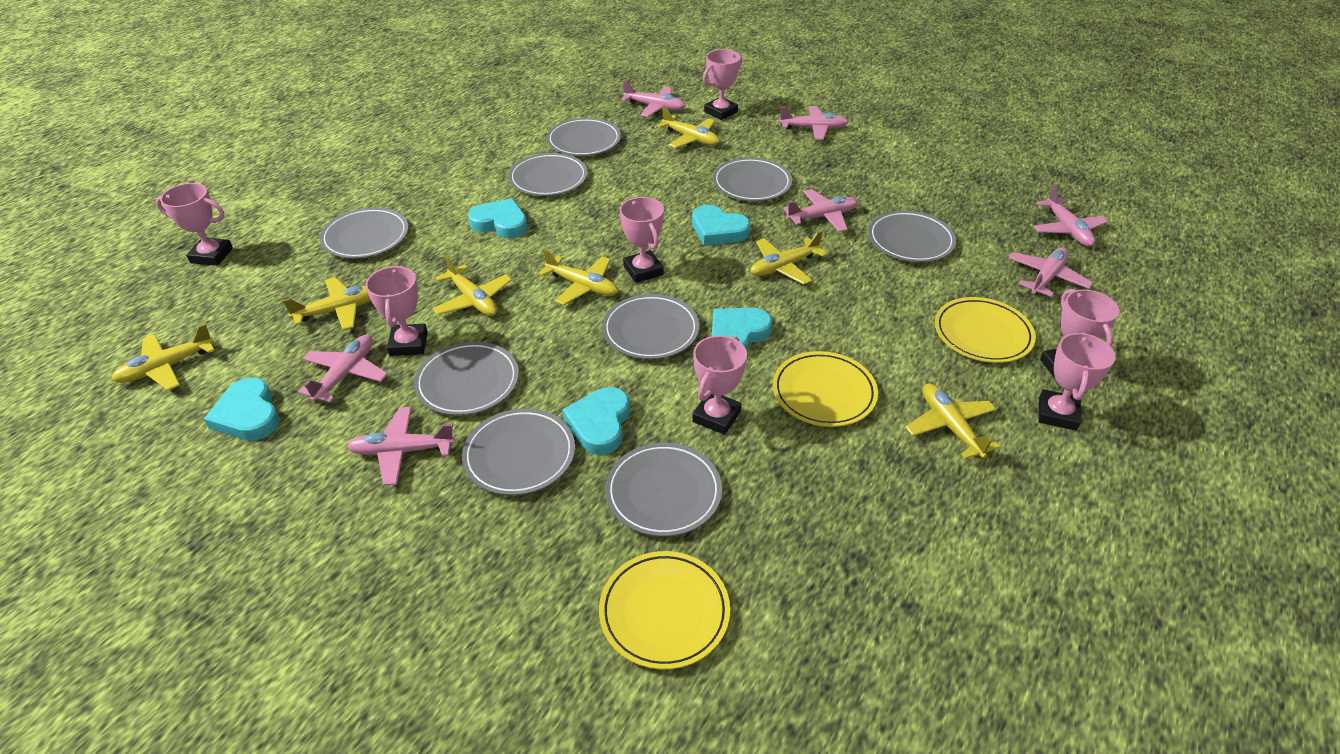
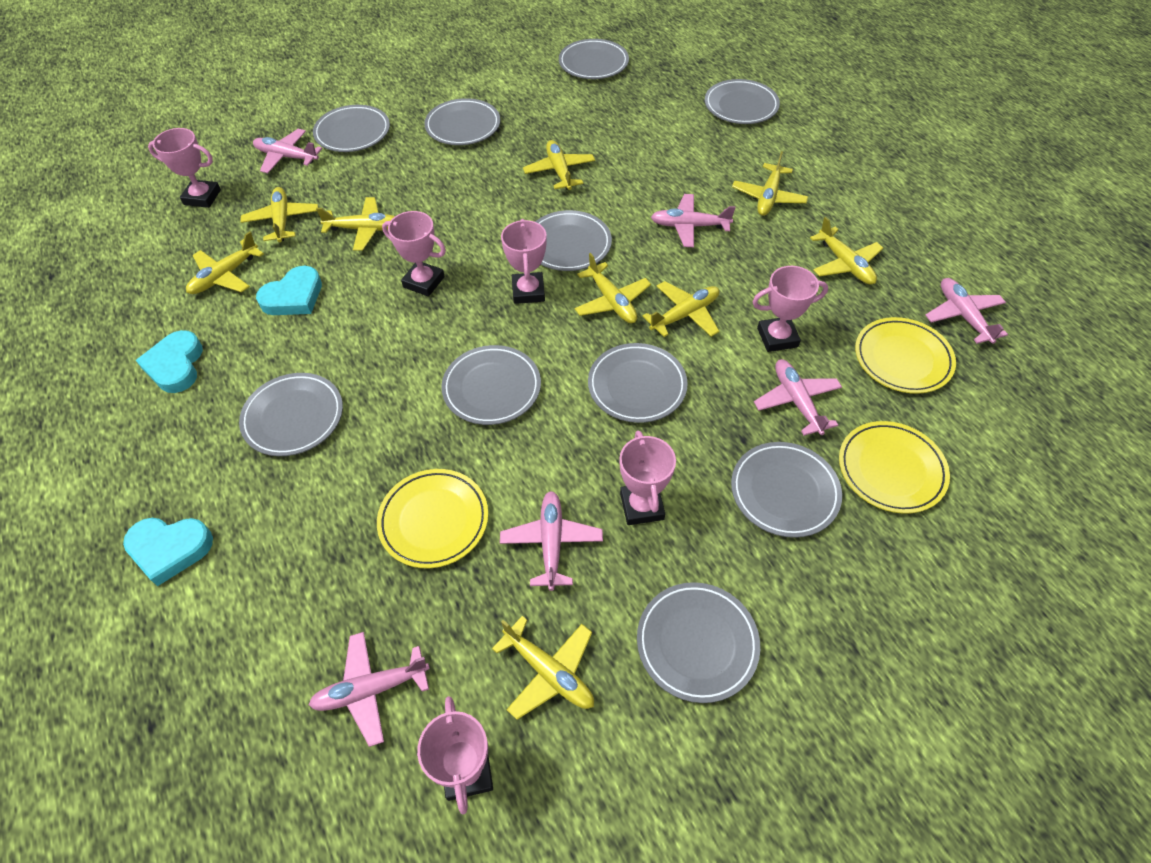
grey plate: [320,207,408,259] [414,342,519,416] [462,409,575,495] [509,153,588,196] [547,118,621,156] [602,294,699,359] [605,443,722,537] [713,157,792,201] [868,211,956,262] = 9 -> [239,373,343,456] [313,105,390,152] [424,98,500,145] [441,345,541,425] [535,210,612,271] [559,39,629,79] [588,343,688,423] [637,582,760,703] [705,79,780,124] [731,442,842,538] = 10
pink plane: [298,335,388,403] [347,407,456,485] [621,80,686,117] [779,106,849,140] [783,189,858,232] [1009,247,1093,297] [1033,185,1108,247] = 7 -> [253,129,322,173] [309,632,430,747] [500,491,603,591] [651,194,736,247] [754,359,842,436] [925,278,1008,344] = 6
pink trophy: [156,183,233,266] [365,265,428,356] [620,197,664,283] [692,335,747,435] [703,49,742,120] [1038,332,1116,431] [1040,289,1119,378] = 7 -> [148,128,221,208] [382,211,446,297] [417,696,493,814] [501,219,547,304] [619,430,676,525] [752,266,828,352] = 6
turquoise heart: [204,377,279,441] [468,198,528,238] [562,387,630,455] [692,205,750,245] [712,308,772,351] = 5 -> [123,518,213,586] [136,330,203,393] [256,266,322,315] = 3
yellow plane: [111,324,215,390] [283,277,371,330] [433,255,512,316] [538,249,618,305] [657,107,719,148] [750,231,827,285] [905,383,1000,459] = 7 -> [186,231,264,294] [241,187,318,242] [316,197,395,251] [492,616,594,720] [523,140,595,190] [575,253,651,323] [643,281,719,337] [732,151,808,216] [810,217,883,285] = 9

